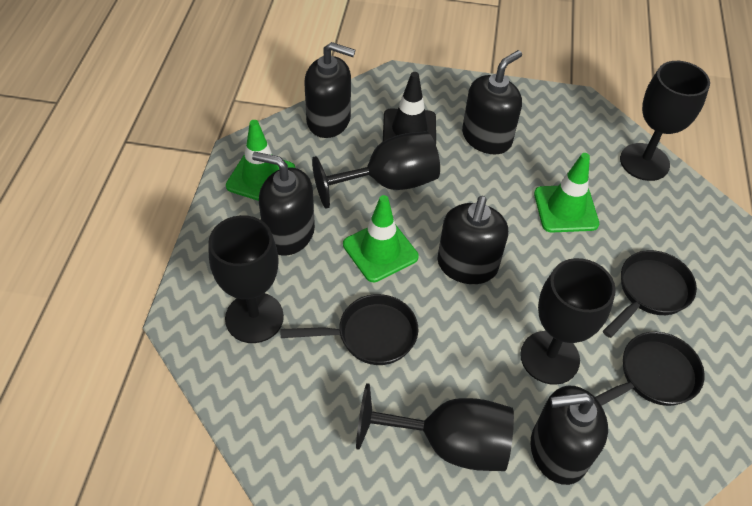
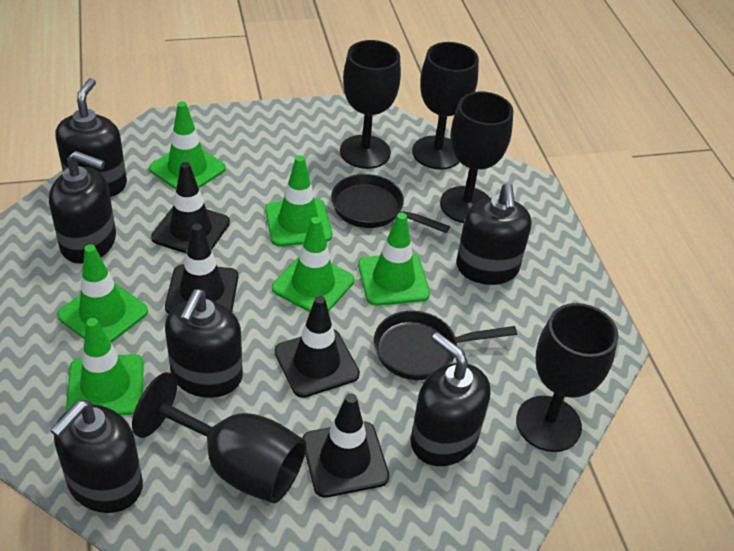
black pan: [280,294,418,365] [595,332,705,406] [603,250,697,338] = 3 -> [331,174,450,233] [374,311,517,380] = 2
black soap dispenser: [252,152,315,255] [304,42,355,138] [437,196,508,284] [462,50,522,154] [530,386,608,485] = 5 -> [49,151,116,264] [50,400,143,513] [55,78,127,197] [165,289,243,398] [411,332,491,466] [456,183,531,285] = 6
black traffic cone: [383,72,436,144] = 1 -> [151,162,230,253] [165,223,238,314] [275,296,360,398] [303,393,389,498] = 4
green traffic cone: [226,120,295,201] [343,195,419,282] [534,153,599,233] = 3 -> [57,244,148,343] [66,318,144,415] [149,101,226,189] [265,155,332,247] [272,217,354,312] [358,213,430,306] = 6

